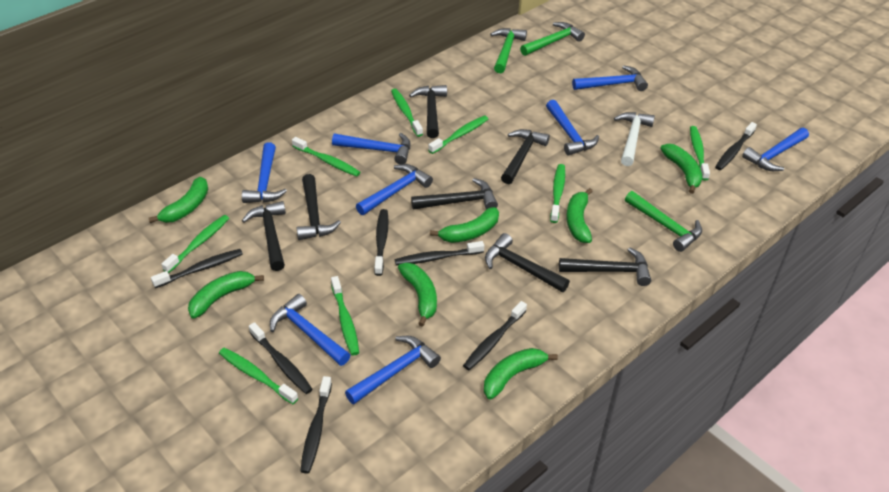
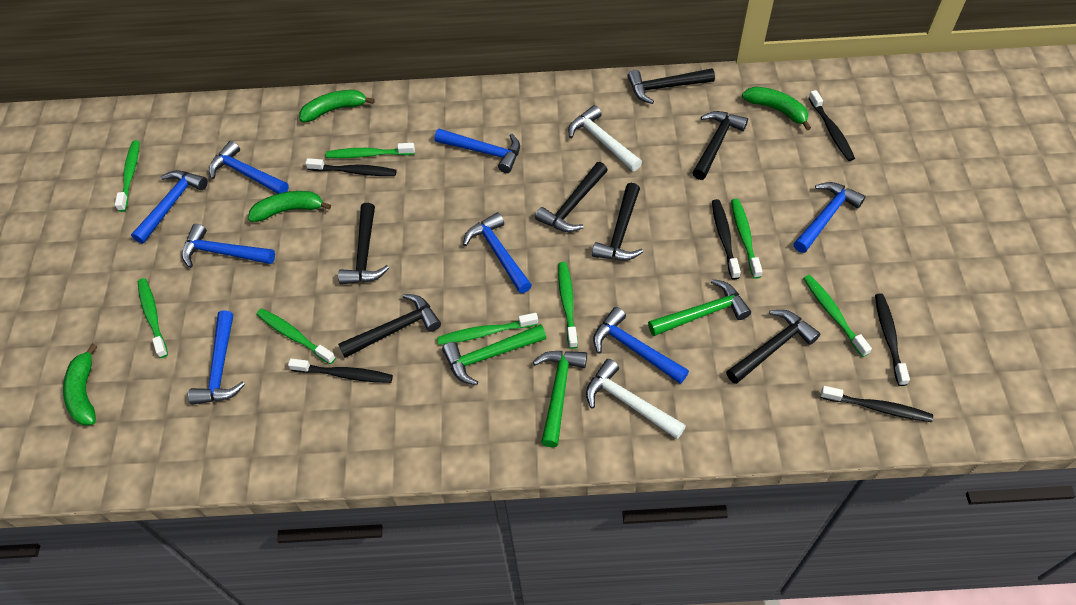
black toothbrush: [151,249,243,288] [249,322,313,394] [300,376,332,474] [374,209,389,276] [395,241,484,266] [463,301,527,370] [715,122,757,170] = 7 -> [288,359,393,383] [305,158,397,176] [712,199,741,280] [809,90,855,161] [820,386,933,422] [875,294,910,386] = 6
green banana: [149,177,208,223] [188,271,264,319] [398,263,437,327] [430,207,499,243] [484,348,558,400] [566,188,593,243] [660,144,703,194] = 7 -> [63,344,97,426] [248,191,331,222] [299,90,375,122] [742,87,811,130] = 4
white hammer: [614,112,655,166] = 1 -> [568,105,642,171] [586,359,686,439] = 2

